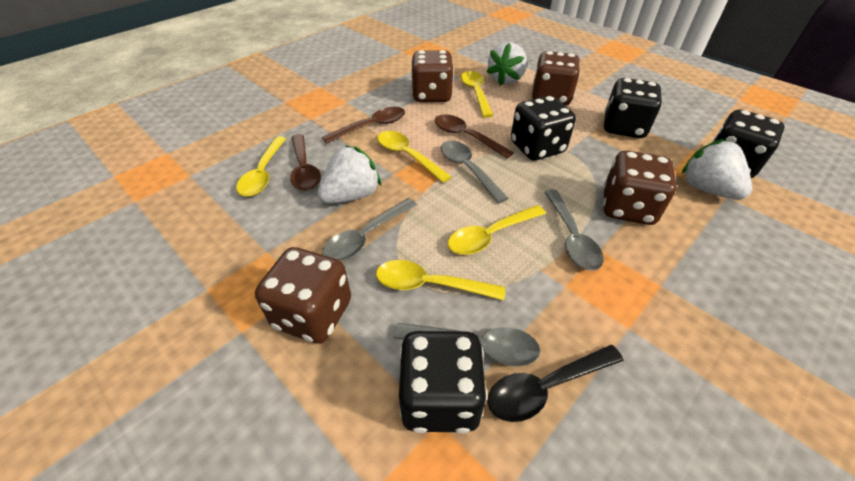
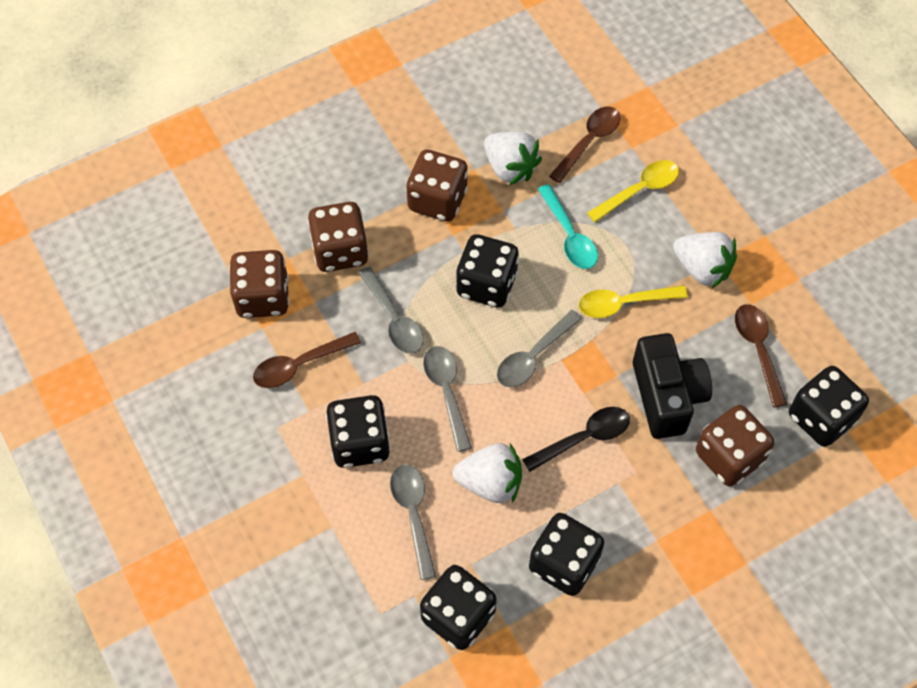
black camera: none = 0 -> [633,333,712,439] = 1
black dice: [399,331,487,434] [511,96,576,160] [604,78,662,138] [712,109,785,178] = 4 -> [326,395,390,468] [420,565,497,650] [456,234,519,308] [529,513,604,596] [789,366,869,447] = 5
turquoise spoon: none = 0 -> [538,184,598,269] = 1
yellow spoon: [236,136,286,197] [376,260,505,300] [377,131,452,183] [448,205,546,255] [461,71,493,117] = 5 -> [579,285,688,318] [587,160,679,222] = 2

